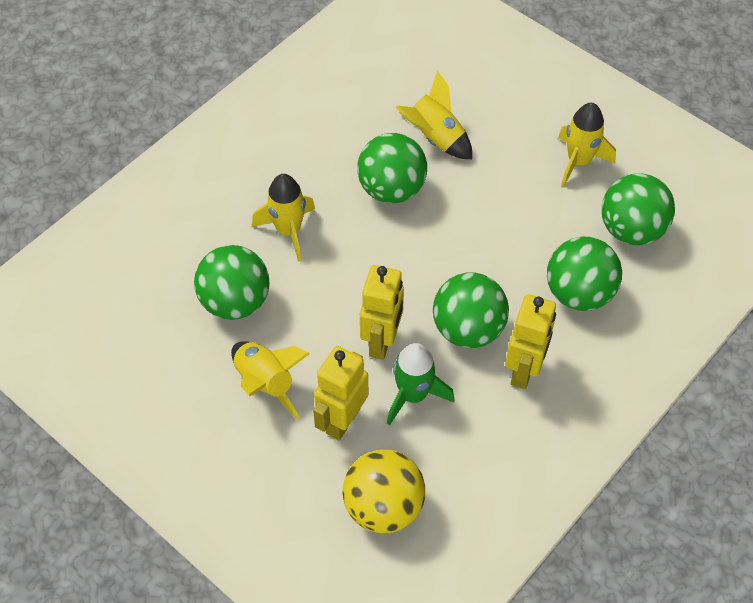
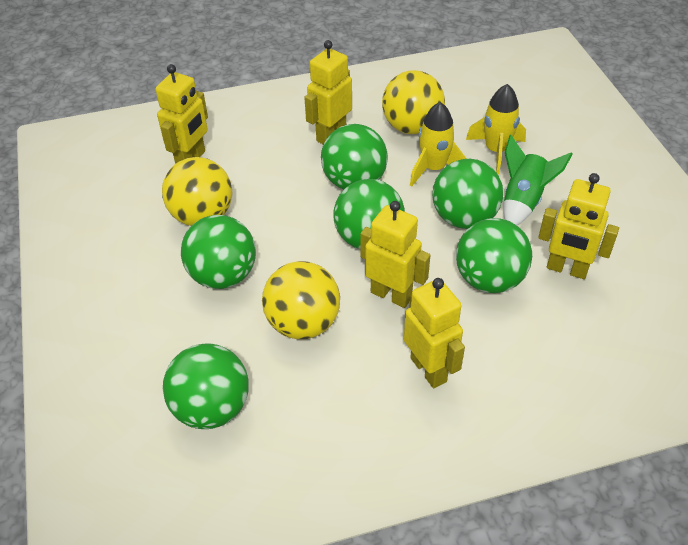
green ball: [194,245,270,320] [357,133,427,203] [433,272,509,348] [547,237,622,311] [602,173,675,245] = 5 -> [163,343,249,429] [181,215,256,289] [321,124,388,190] [333,179,405,249] [432,159,503,229] [456,218,532,293] = 6
yellow ball: [343,450,425,533] = 1 -> [162,157,232,226] [262,261,340,339] [382,70,445,134] = 3
yellow robot: [313,346,368,440] [360,265,404,360] [505,294,556,389] = 3 -> [155,64,208,164] [304,40,352,145] [360,201,431,308] [404,278,465,388] [538,173,619,279] = 5
yellow rocket: [231,341,310,419] [252,174,315,261] [396,70,472,159] [558,103,616,187] = 4 -> [410,102,467,186] [466,84,526,174] = 2

